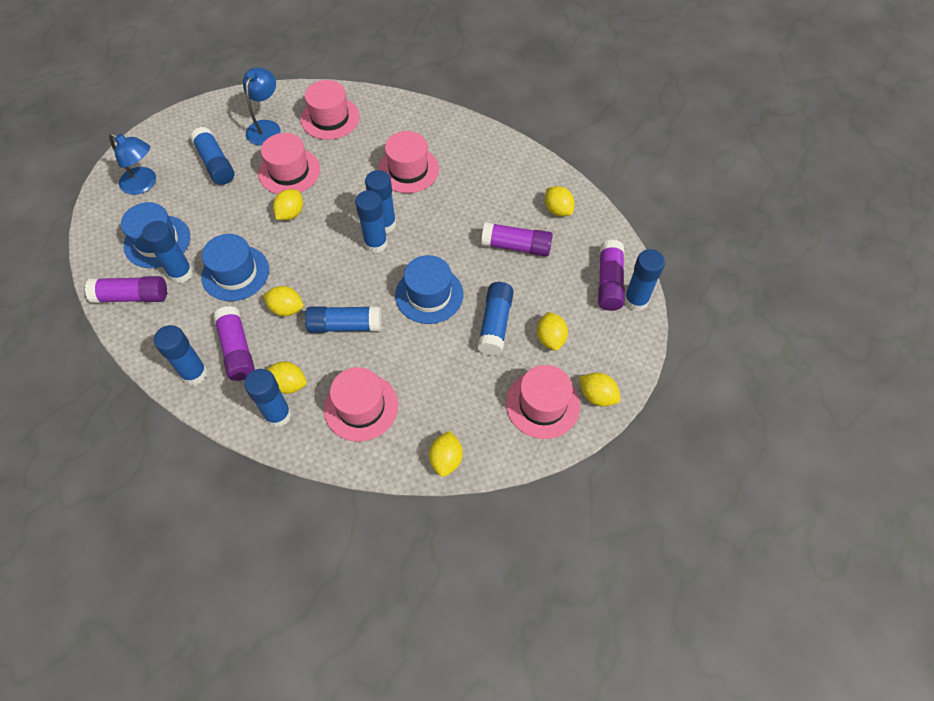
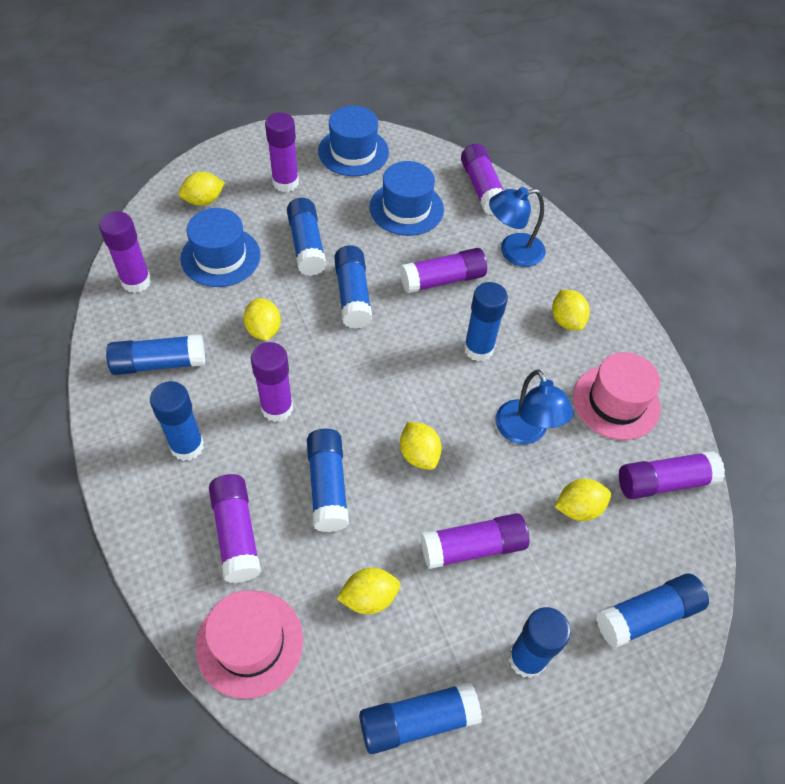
pink hat: [258,133,320,194] [301,80,360,140] [324,367,398,442] [378,131,439,193] [506,365,580,439] = 5 -> [196,591,303,699] [573,352,661,440] = 2
purple glue stick: [85,276,167,303] [213,306,255,381] [481,222,553,257] [598,239,625,311] = 4 -> [99,211,151,293] [209,474,261,583] [251,342,293,422] [265,112,299,192] [400,248,487,293] [421,513,529,569] [461,144,504,215] [619,451,725,499] = 8
yellow lemon: [263,286,303,316] [266,361,306,394] [273,189,303,220] [429,431,463,477] [537,312,568,351] [545,186,575,217] [579,373,621,407] = 7 -> [179,172,225,206] [243,298,281,341] [337,568,400,614] [400,422,442,470] [552,290,590,331] [555,479,611,521] = 6

